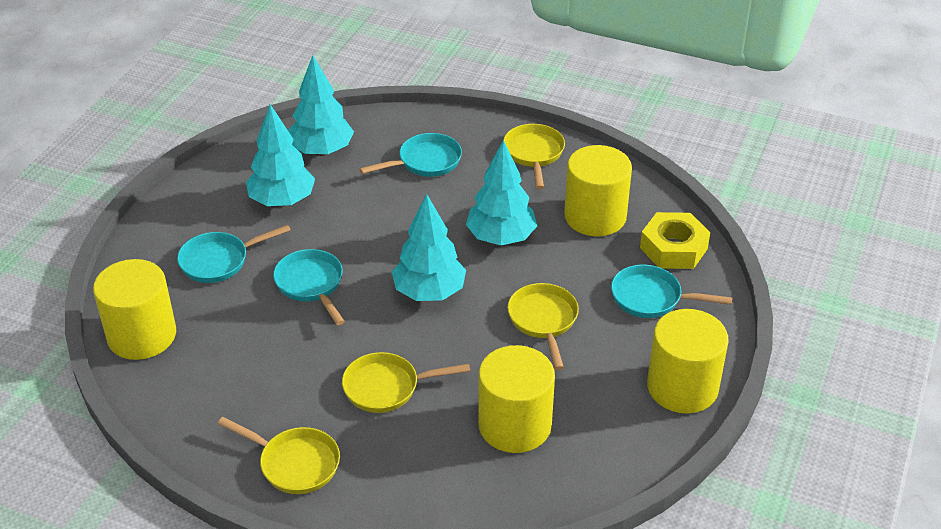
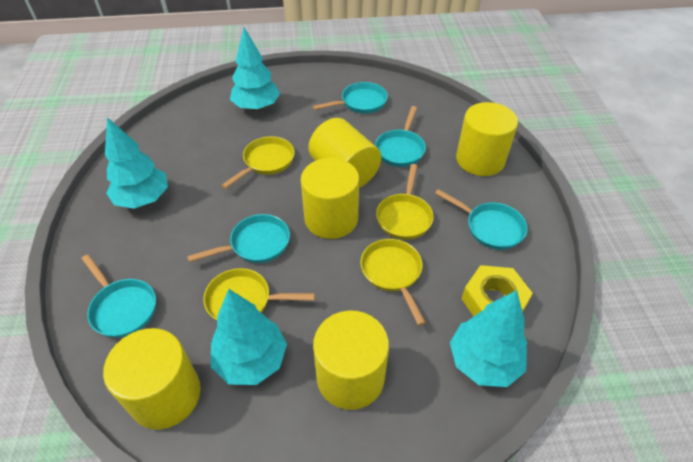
turquoise pan: [177,225,291,283] [273,249,345,325] [360,133,462,177] [611,265,732,318] = 4 -> [81,254,156,338] [187,214,290,263] [312,82,388,114] [375,106,426,167] [435,189,528,250] = 5
yellow cylinder: [93,259,176,360] [478,345,555,453] [564,145,632,236] [647,309,729,414] = 4 -> [103,328,201,430] [301,158,359,239] [308,118,381,188] [313,311,389,410] [456,102,518,176] = 5

